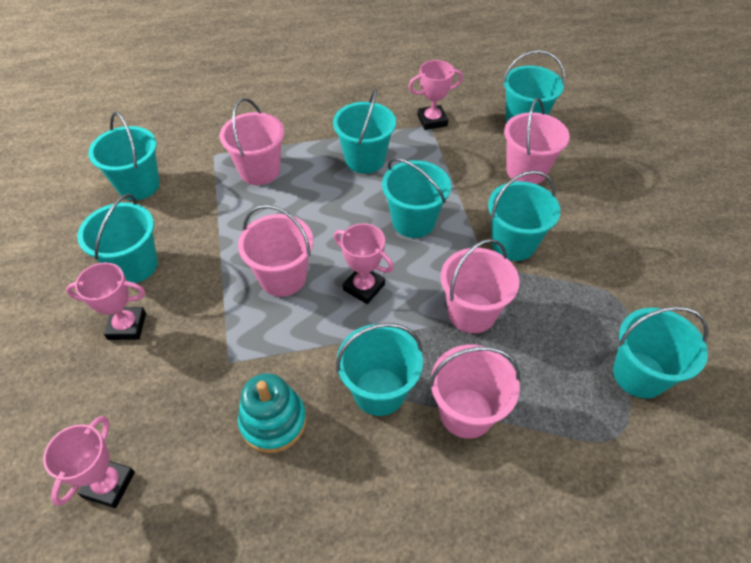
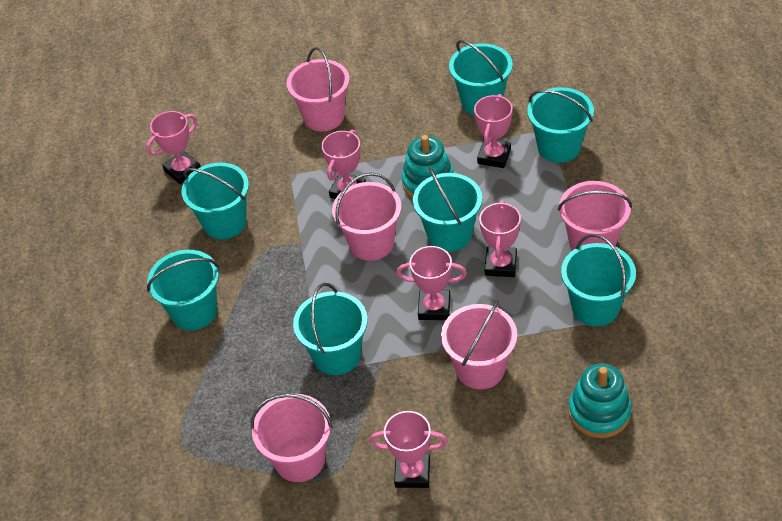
pink trophy: [43,416,135,508] [66,262,146,340] [334,223,394,304] [408,60,463,130] = 4 -> [146,111,201,184] [321,130,366,199] [370,411,448,488] [396,246,467,320] [474,94,513,168] [479,200,521,277] = 6
turquoise bucket: [77,194,158,283] [88,112,160,200] [333,89,396,174] [336,323,423,416] [382,158,451,238] [488,170,561,261] [502,50,565,123] [613,306,708,399] = 8 -> [147,250,219,330] [181,163,249,239] [293,283,368,375] [413,167,482,252] [449,40,513,115] [527,87,594,163] [561,234,636,326] = 7
turquoise stacking toy: [238,373,306,453] = 1 -> [401,135,454,198] [568,363,632,438] = 2

